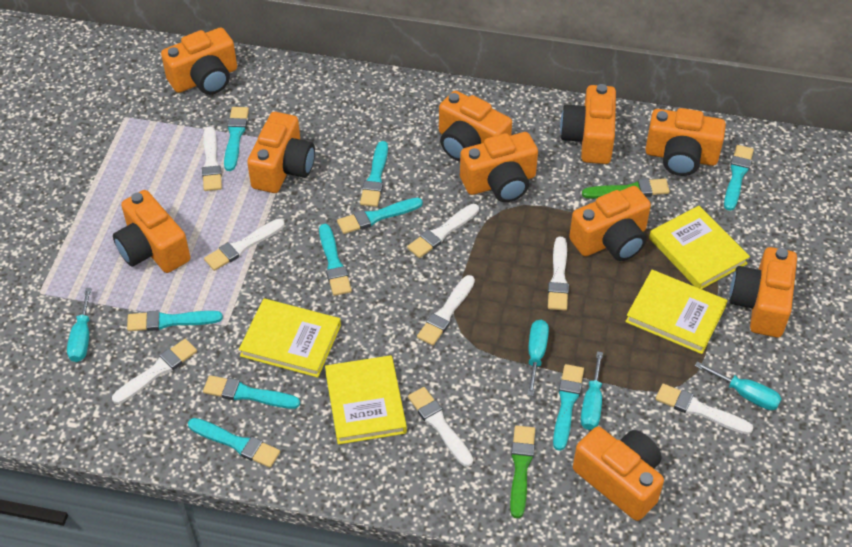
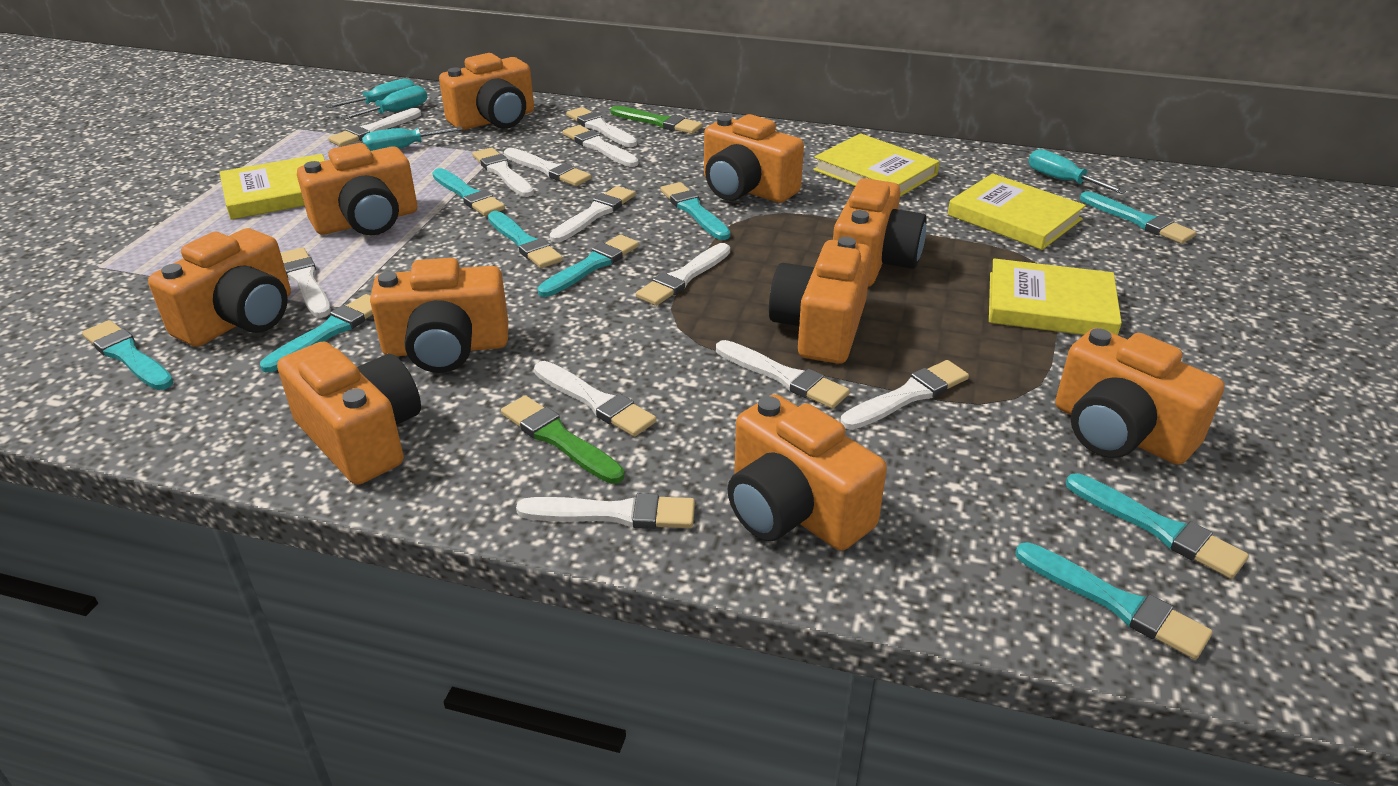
white brush: [112,339,197,404] [202,126,222,191] [204,219,285,271] [407,204,479,258] [408,387,473,467] [417,275,475,346] [548,237,569,311] [655,384,753,434] = 8 -> [281,247,331,318] [328,108,421,147] [472,148,534,197] [504,148,592,186] [516,493,695,529] [534,361,657,437] [549,186,635,242] [563,125,639,167] [566,107,637,147] [636,243,730,306] [716,340,850,409] [841,360,969,430] = 12

